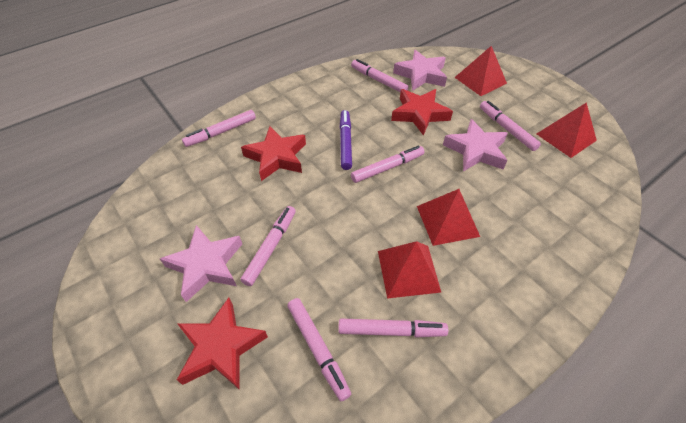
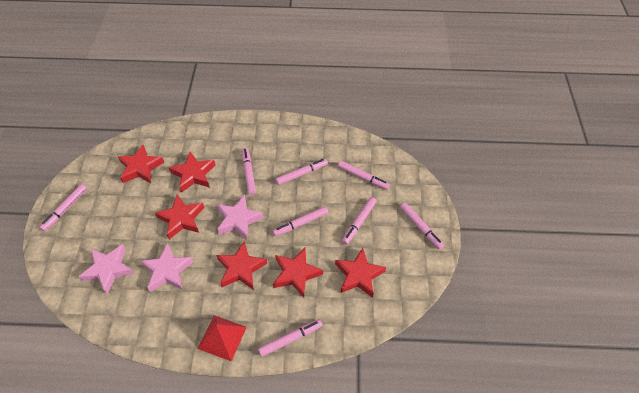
pink marker: [182,110,256,147] [240,206,296,286] [287,298,351,401] [338,319,448,338] [351,59,409,92] [351,146,425,183] [480,101,541,151] = 7 -> [40,184,87,231] [242,148,256,195] [258,319,322,357] [273,206,328,236] [276,159,328,185] [338,161,390,190] [342,197,377,245] [400,203,444,250] = 8
purple marker: [340,110,352,170] = 1 -> none = 0
red pyramid: [378,241,441,299] [417,189,480,246] [454,46,507,96] [537,102,597,158] = 4 -> [198,315,247,361] = 1
red star: [177,298,268,390] [241,126,306,181] [391,89,453,136] = 3 -> [118,145,164,183] [155,194,205,239] [169,151,215,193] [216,241,267,289] [273,248,323,298] [335,248,386,298] = 6

